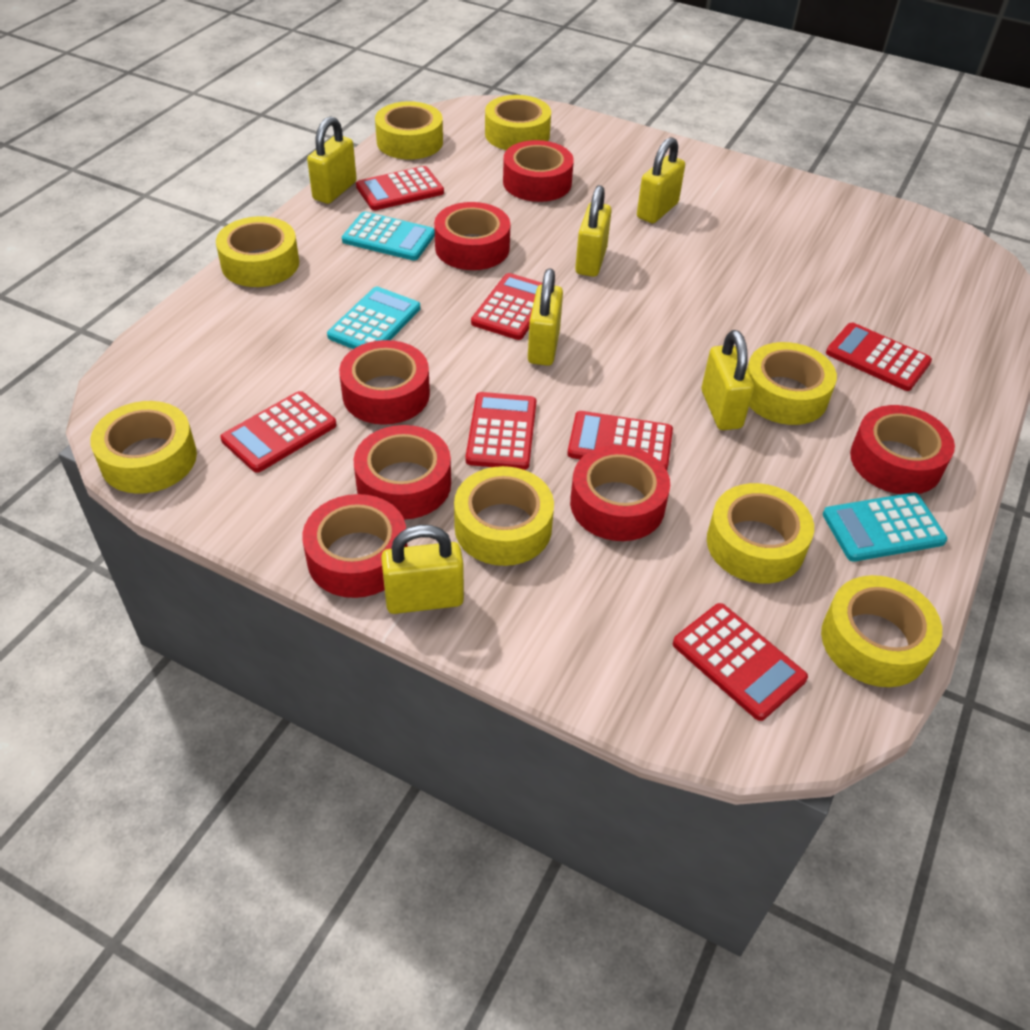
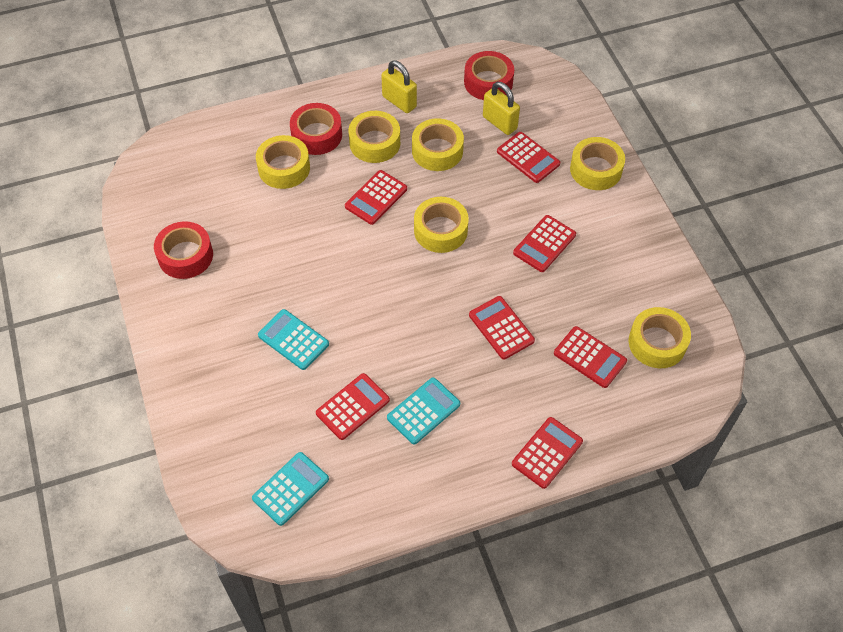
red tape: [302,494,407,598] [339,340,430,425] [354,425,451,520] [434,202,511,270] [503,140,574,202] [570,445,670,541] [850,405,955,494] = 7 -> [154,221,213,279] [290,103,342,155] [464,51,514,100] = 3
yellow padlock: [307,116,357,204] [381,525,464,614] [528,268,563,366] [575,185,612,277] [637,137,685,223] [702,330,754,430] = 6 -> [381,60,417,113] [483,82,520,135] = 2
yellow tape: [90,401,197,494] [216,216,299,287] [375,101,443,160] [454,466,554,566] [485,95,551,150] [707,483,814,583] [747,342,837,425] [821,575,942,687] = 8 -> [256,135,310,189] [349,111,400,163] [412,118,464,171] [414,197,469,253] [570,137,625,190] [629,307,691,368] = 6

